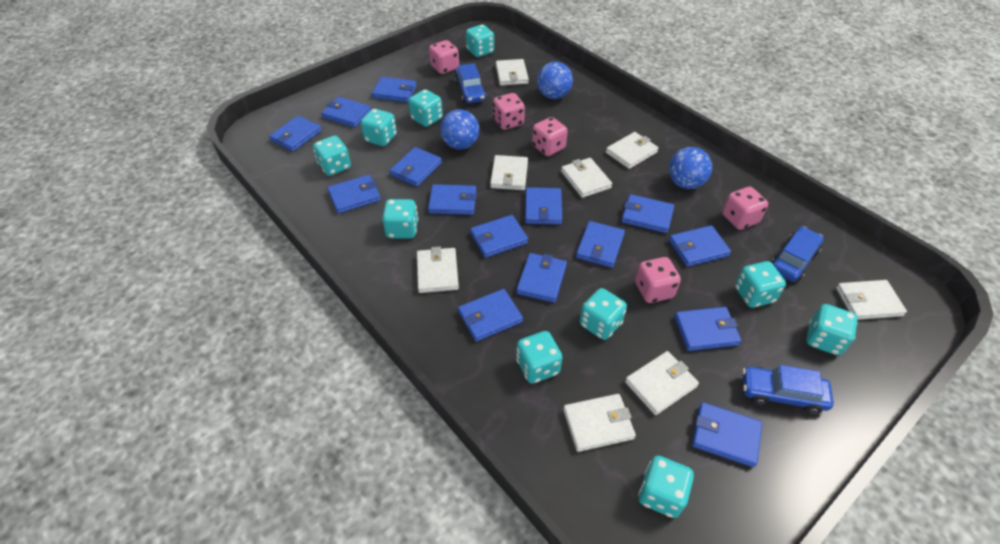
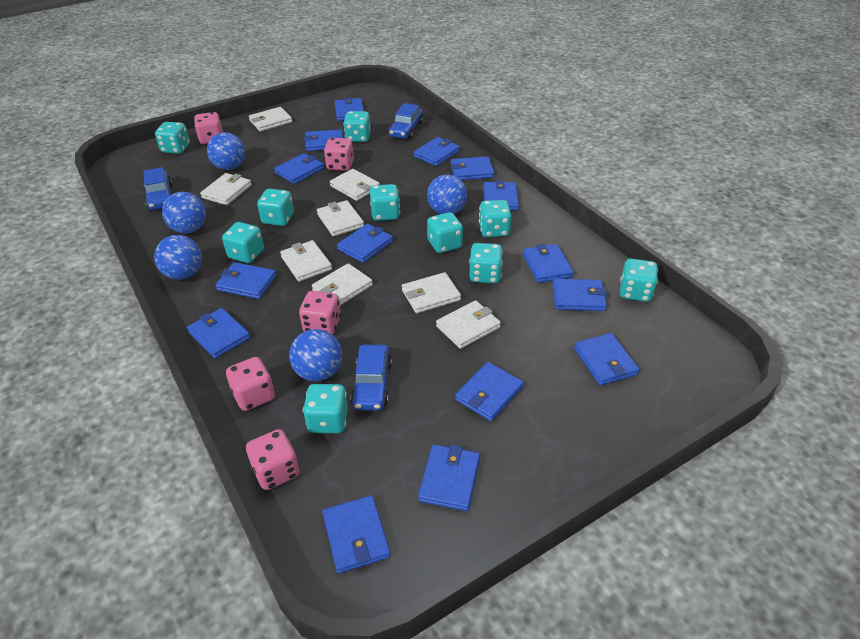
blue ball: [440,109,479,150] [537,62,573,99] [669,147,712,189] = 3 -> [154,235,202,280] [162,192,206,233] [207,132,245,170] [289,329,342,381] [427,174,467,214] = 5

